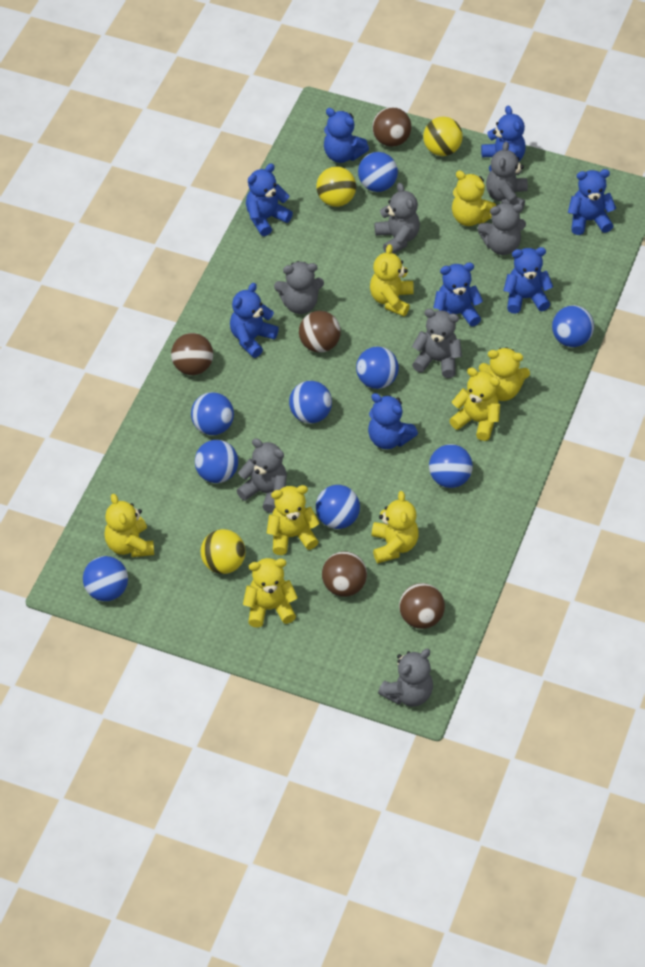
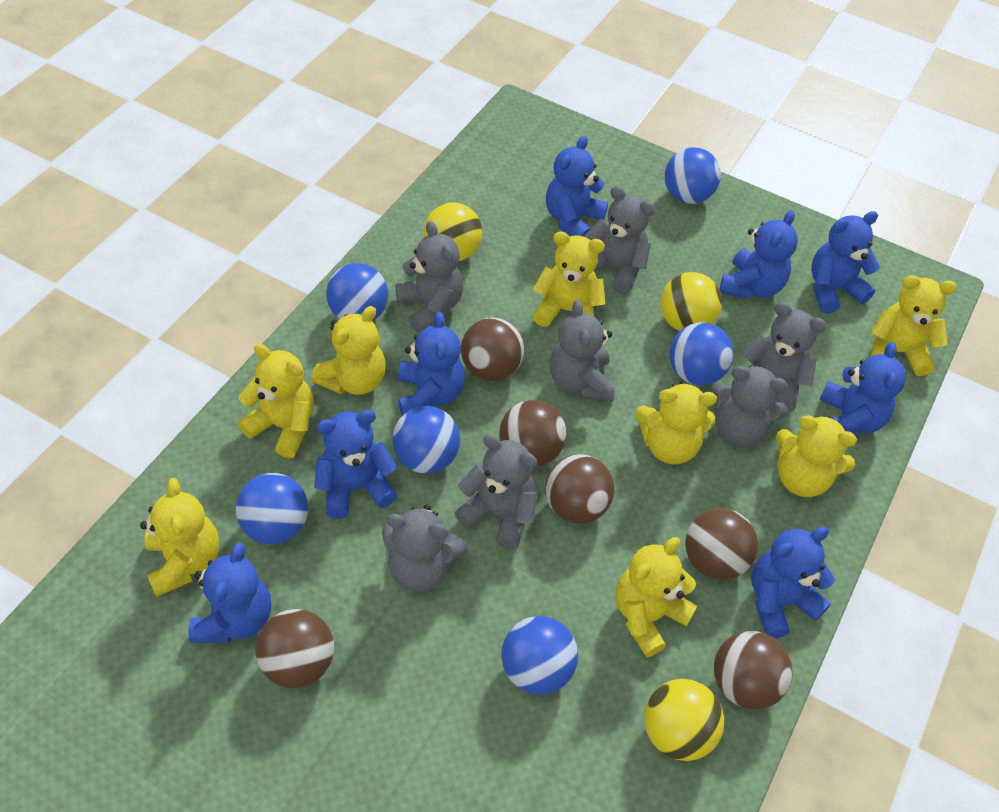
blue ball: [83,556,128,601] [191,392,234,435] [195,440,238,483] [289,381,332,423] [316,485,360,529] [356,347,399,389] [358,152,398,192] [429,444,473,488] [552,305,594,347] = 9 -> [236,473,308,544] [326,263,388,321] [392,406,460,474] [501,616,578,694] [665,147,721,204] [669,322,734,385] = 6
brown ball: [171,333,213,375] [299,311,341,353] [322,551,367,597] [372,107,411,147] [399,583,445,629] = 5 -> [255,609,334,688] [461,317,524,381] [499,400,567,467] [545,454,615,524] [685,508,758,580] [714,631,793,709] = 6

